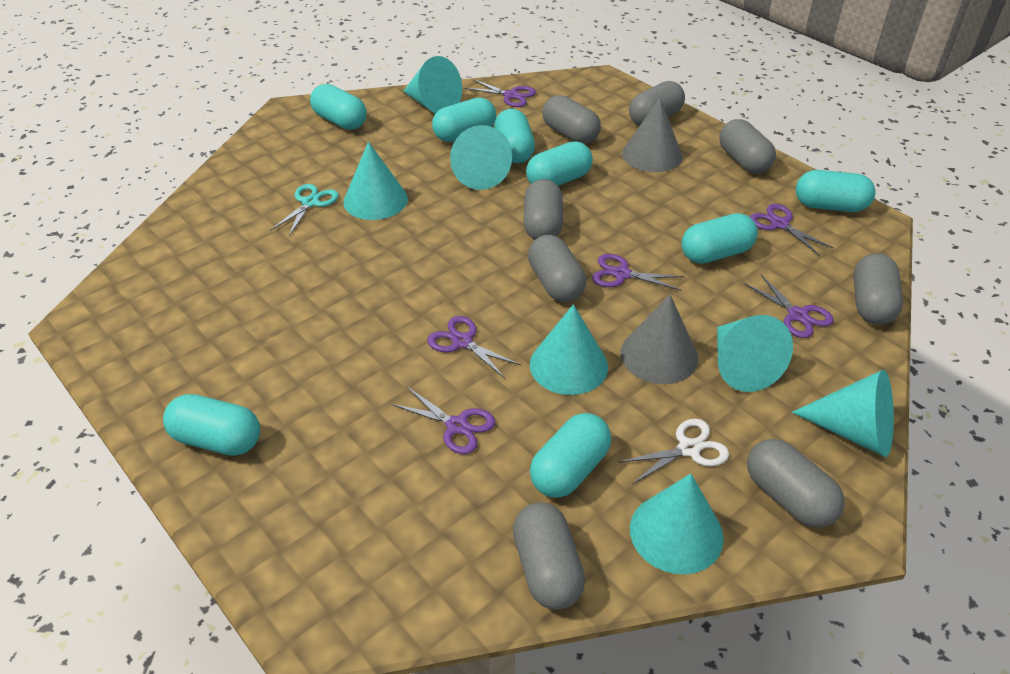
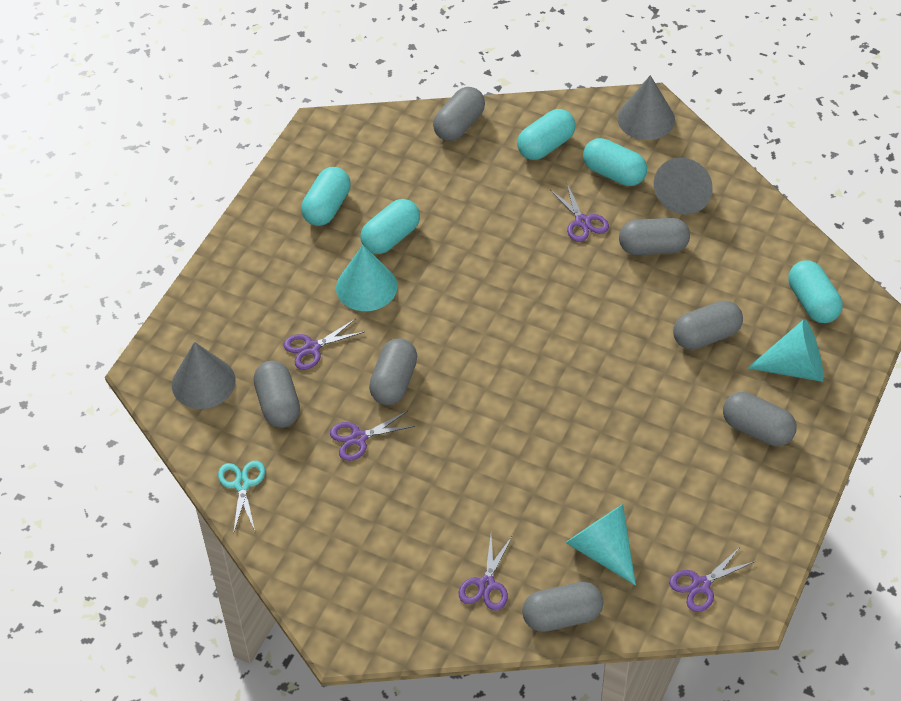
grey capsule: [513,502,585,610] [524,179,563,240] [528,235,586,302] [542,95,601,144] [629,81,685,126] [719,119,776,174] [747,439,845,528] [854,254,903,324] = 8 -> [254,361,300,428] [369,338,417,405] [433,87,485,141] [522,582,603,632] [619,218,690,255] [673,300,743,350] [723,392,797,446] = 7
grey cone: [620,294,698,384] [622,98,683,172] = 2 -> [172,342,236,409] [617,75,675,140] [654,157,713,215] = 3
purple scissors: [391,387,495,454] [427,316,521,378] [465,79,536,107] [592,254,685,291] [744,274,834,338] [750,204,833,256] = 6 -> [284,319,364,370] [330,411,415,461] [459,536,512,611] [550,184,609,242] [669,546,755,612] = 5
turquoise capsule: [163,394,260,456] [310,84,367,130] [432,98,496,142] [494,109,535,163] [526,141,593,186] [530,413,611,498] [681,213,758,264] [796,170,876,212] = 8 -> [301,167,351,226] [361,199,420,254] [517,109,575,160] [583,138,647,186] [789,260,843,323] = 5
turquoise cone: [343,142,408,220] [403,56,462,114] [450,125,512,190] [530,304,608,395] [630,474,724,574] [717,315,793,392] [792,370,894,457] = 7 -> [336,245,397,311] [566,504,636,585] [748,319,823,382] = 3
white scissors: [618,419,729,484] = 1 -> none = 0

